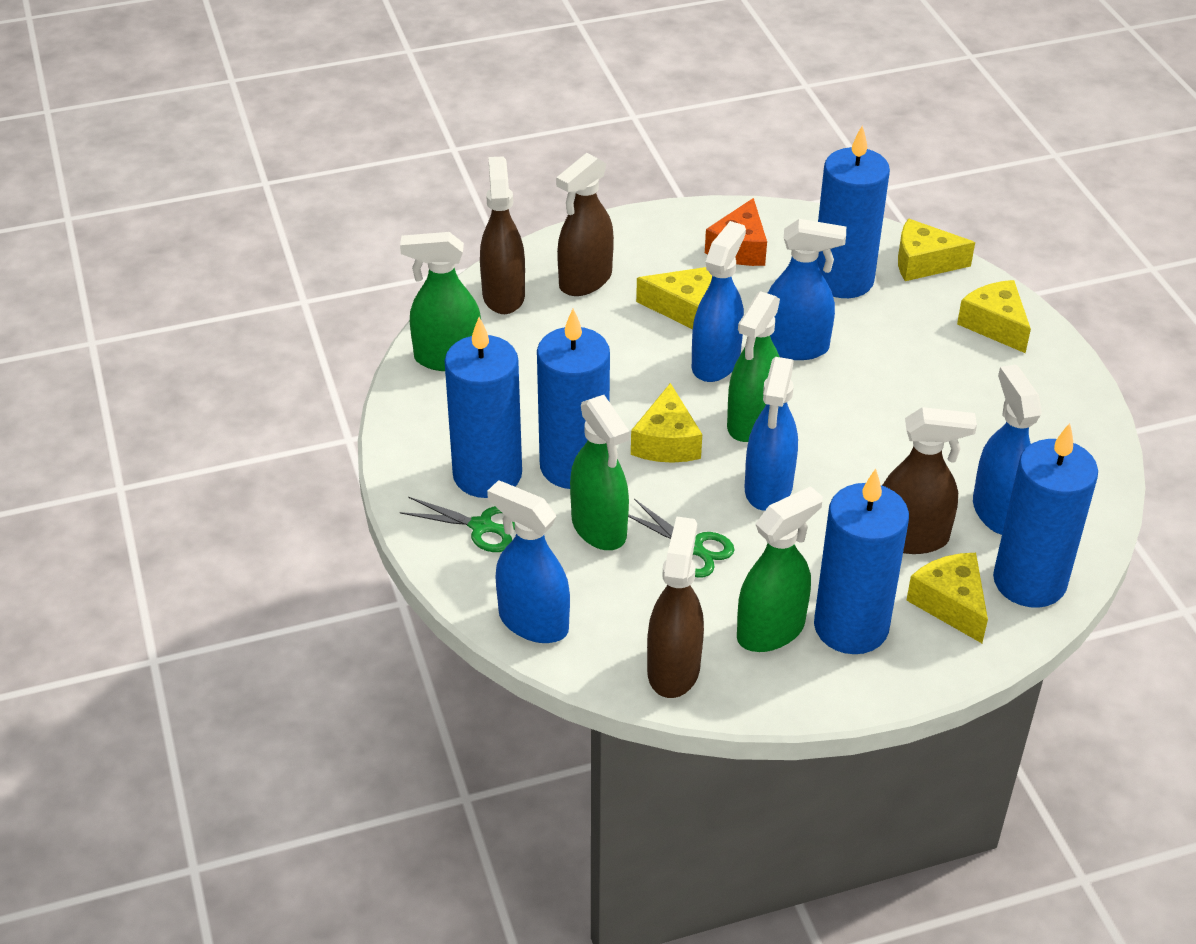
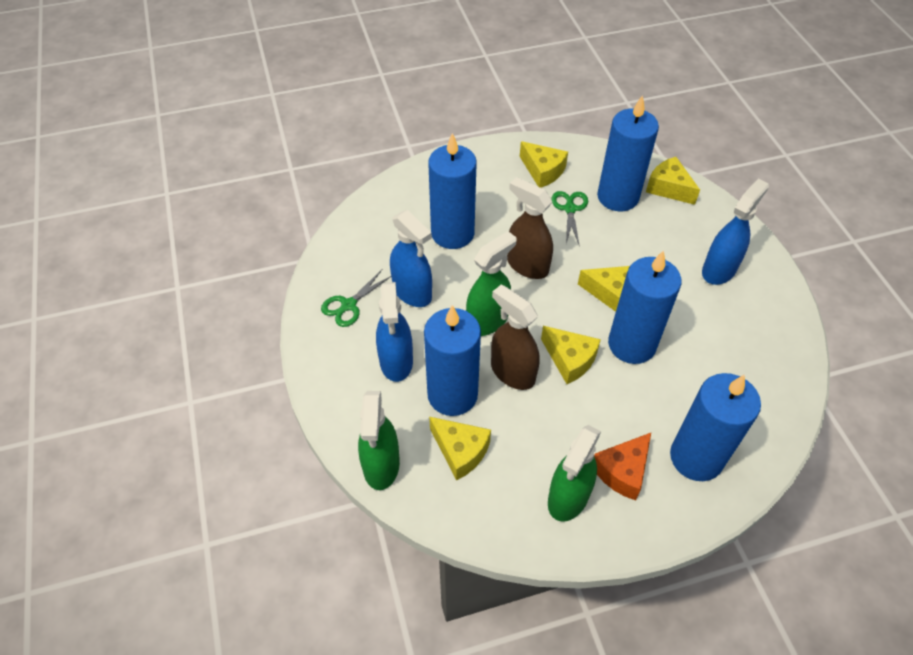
blue spray bottle: [487,480,570,643] [692,221,746,382] [745,357,798,511] [768,219,846,360] [973,364,1042,535] = 5 -> [376,282,413,382] [390,210,432,307] [702,179,769,285] = 3
brown spray bottle: [480,156,525,314] [556,153,614,296] [647,516,704,698] [882,407,977,554] = 4 -> [491,285,539,390] [507,177,553,279] = 2
green spray bottle: [400,232,481,371] [570,395,630,550] [727,291,780,442] [737,486,823,652] = 4 -> [358,391,400,490] [466,231,516,336] [548,425,601,522] = 3

